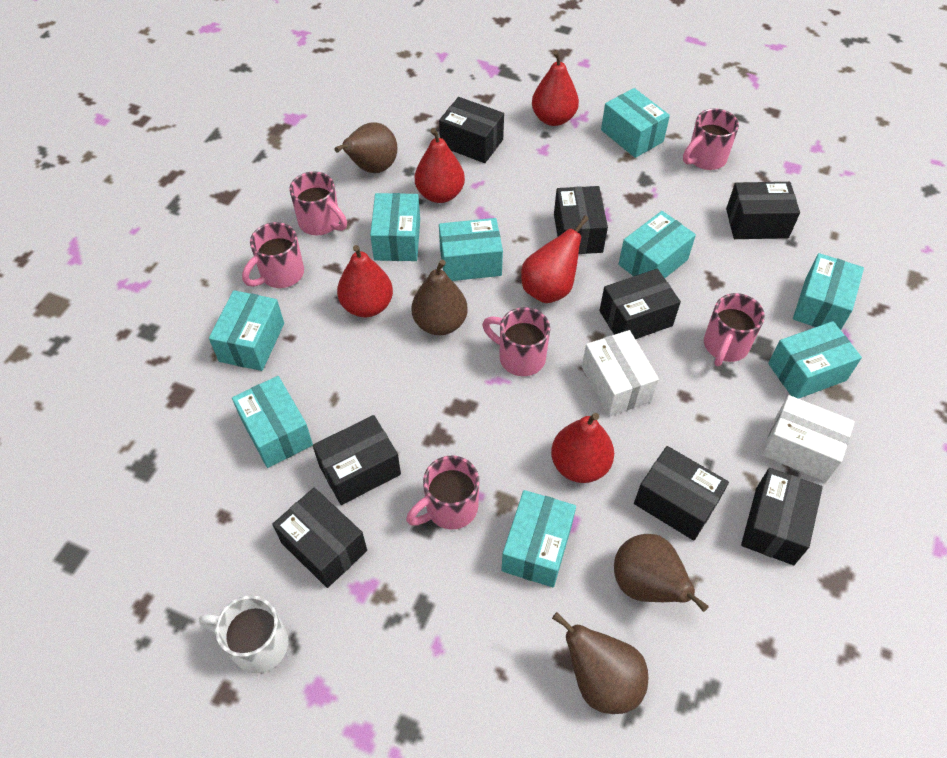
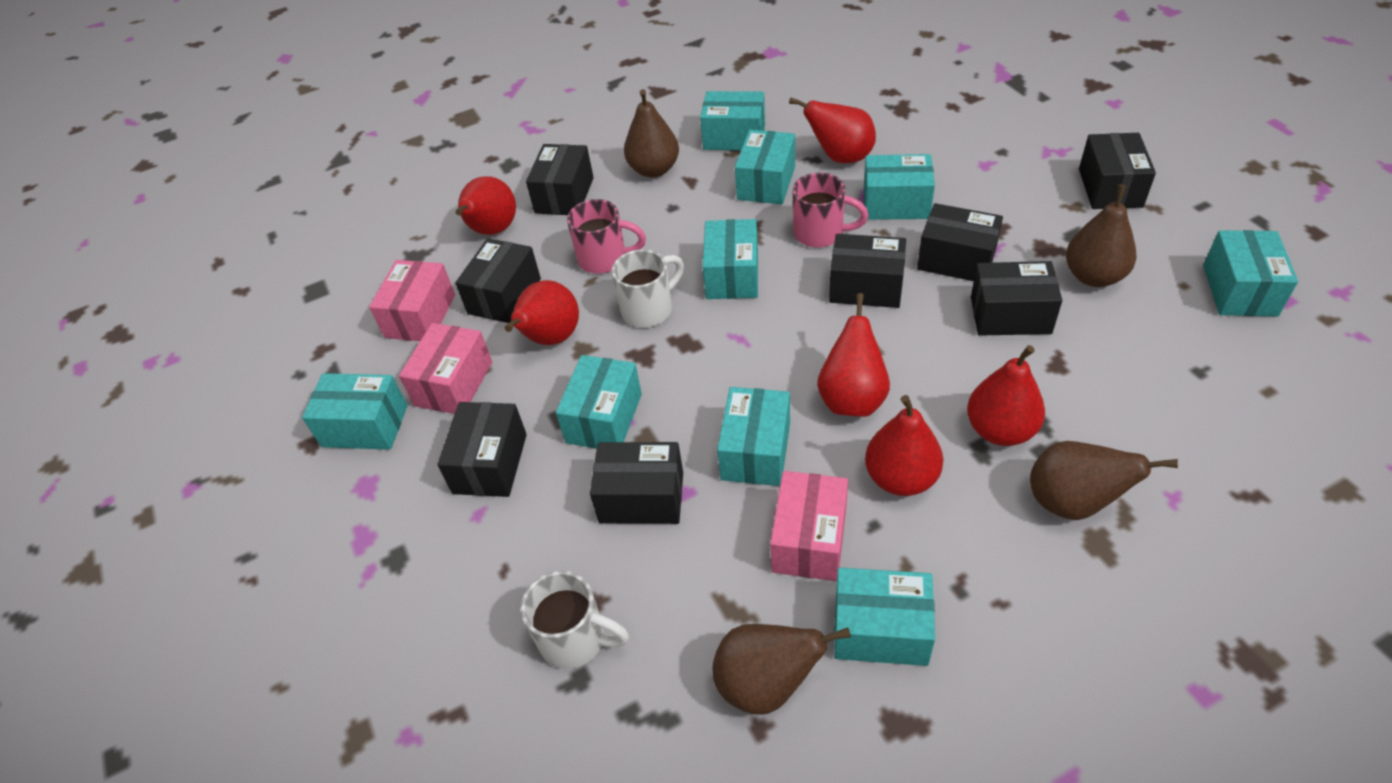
pink box: none = 0 -> [369,260,455,341] [399,323,492,414] [770,471,848,581] = 3
pink mug: [242,222,304,288] [290,171,347,235] [406,455,479,529] [482,307,550,376] [683,108,739,170] [704,293,765,366] = 6 -> [567,199,646,274] [792,172,869,248] = 2
red pear: [337,245,393,317] [415,128,465,203] [521,216,589,303] [532,51,579,126] [551,413,614,483] = 5 -> [455,176,516,235] [505,280,579,345] [789,97,876,163] [817,293,890,417] [865,395,943,496] [967,345,1045,446] = 6
white box: [582,330,659,416] [762,395,855,482] = 2 -> none = 0
white mug: [199,595,288,673] = 1 -> [521,571,629,669] [612,249,684,328] = 2

